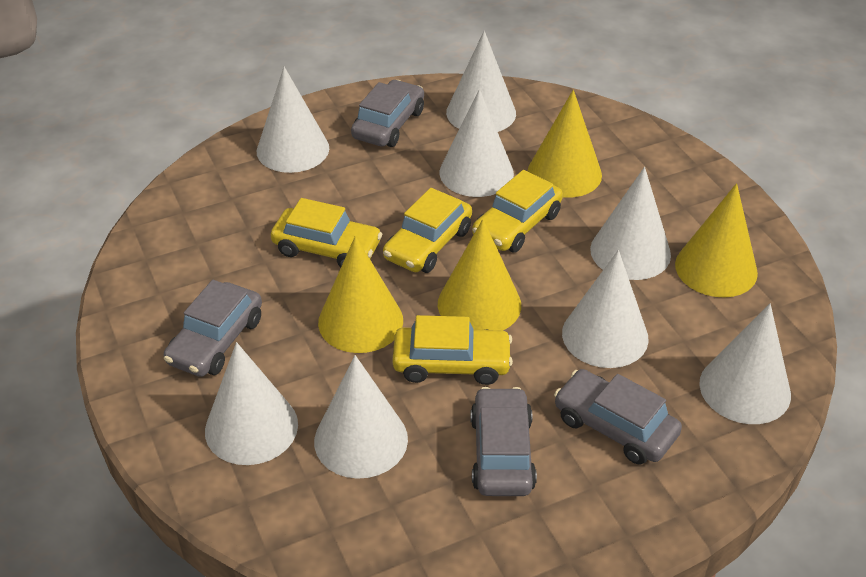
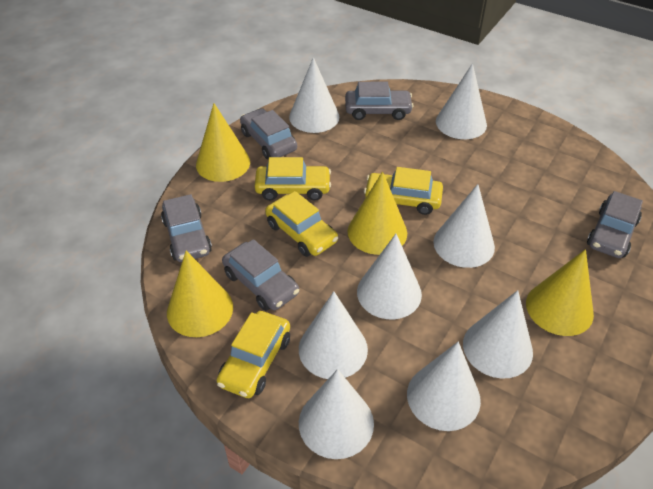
grey car: [164,280,262,377] [351,80,424,147] [471,387,537,496] [554,369,682,465] = 4 -> [161,194,212,262] [222,239,299,311] [240,108,297,160] [345,82,414,120] [587,191,643,258] = 5

